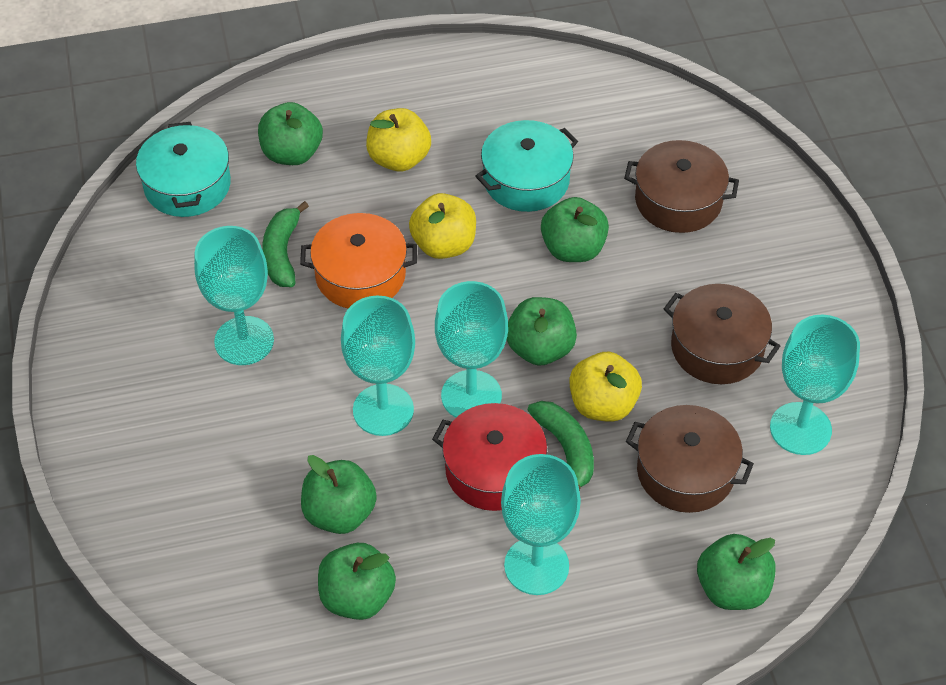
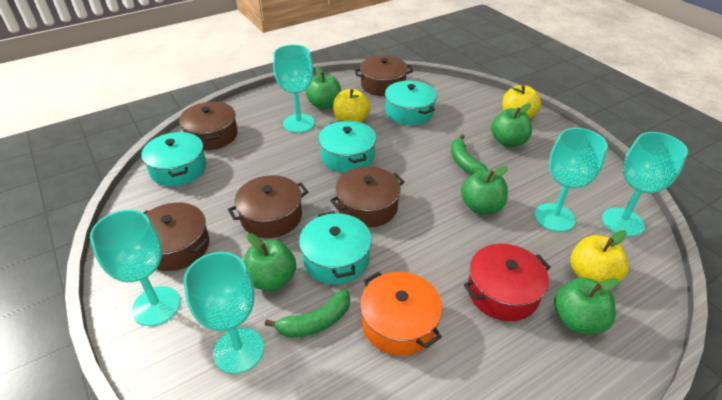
brown pot: [624,140,739,233] [626,405,754,513] [664,284,780,384] = 3 -> [144,202,209,271] [179,102,238,150] [228,175,308,238] [330,166,404,228] [354,56,413,96] = 5
green apple: [258,102,323,165] [301,455,377,534] [318,543,396,620] [506,297,577,366] [541,197,609,262] [697,534,776,610] = 6 -> [243,233,296,292] [306,66,341,110] [461,166,508,214] [491,103,532,147] [554,278,618,334] = 5
turquoise pot: [136,122,231,217] [476,120,578,212] = 2 -> [141,132,206,186] [299,211,372,284] [318,120,376,173] [385,80,437,125] = 4

